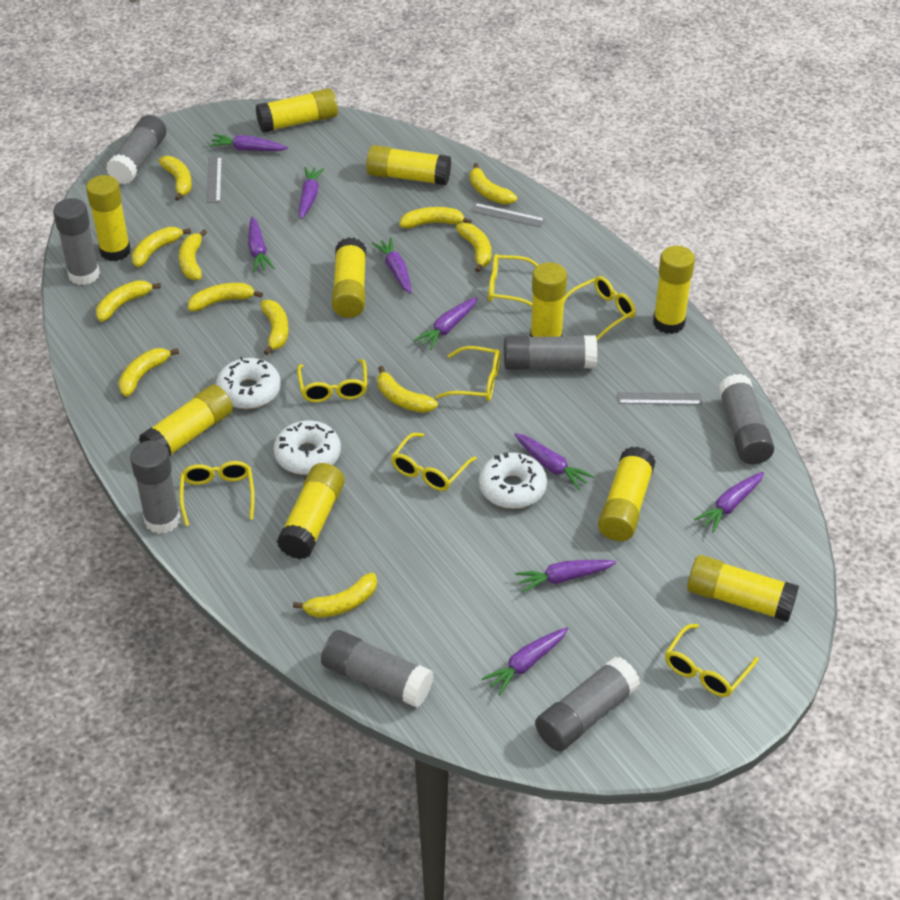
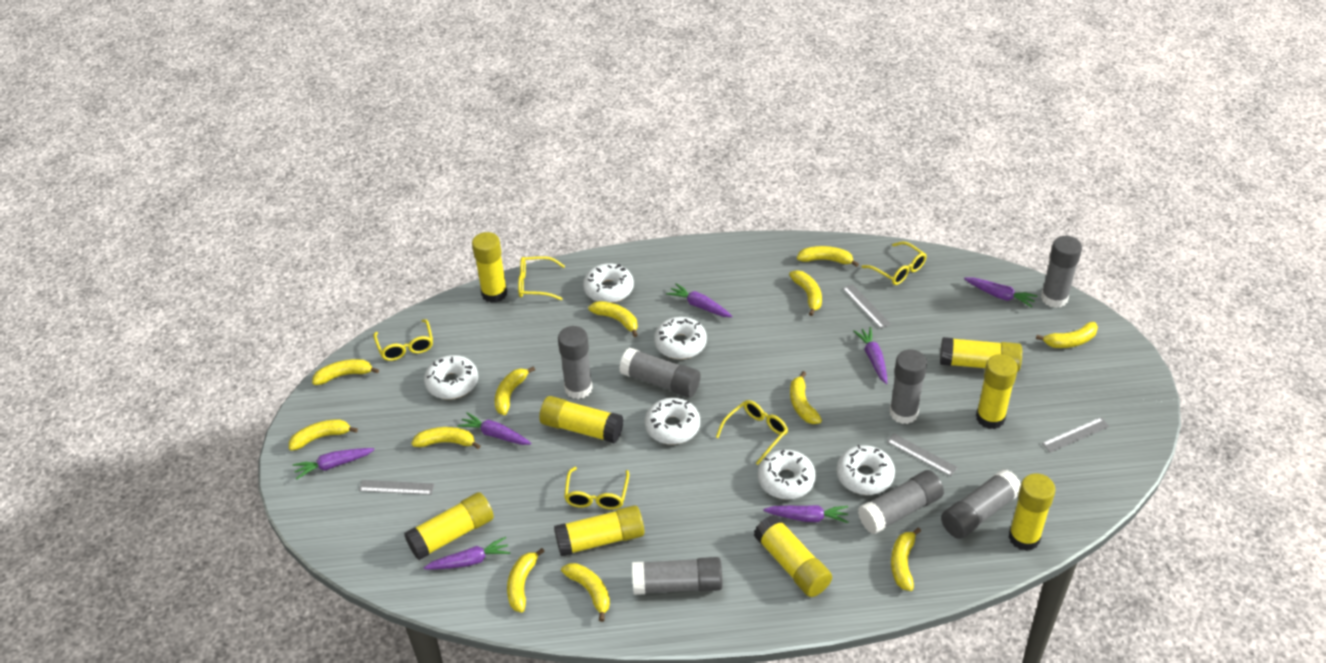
grey ruler: [207,157,222,203] [471,203,545,227] [618,392,702,405] = 3 -> [359,480,434,495] [842,284,891,329] [887,434,958,476] [1042,418,1110,453] = 4
purple carrot: [209,134,288,151] [248,217,274,272] [298,167,324,219] [372,238,411,294] [414,297,478,350] [481,627,568,695] [514,433,594,490] [515,560,616,592] [694,472,764,533] = 9 -> [293,448,375,479] [424,537,511,570] [457,412,532,445] [666,283,732,317] [763,505,848,523] [854,327,887,384] [964,277,1037,308] = 7
white donut: [216,357,281,409] [273,421,341,475] [479,452,547,509] = 3 -> [424,355,478,399] [583,263,634,303] [645,398,700,444] [654,317,707,359] [758,450,816,499] [837,445,895,495] = 6
yellow glasses: [179,461,255,526] [297,359,367,402] [391,433,477,491] [436,346,500,401] [488,254,538,307] [564,276,636,341] [665,624,759,697] = 7 -> [373,319,433,361] [518,256,565,300] [564,467,629,510] [716,400,788,465] [862,241,926,285] = 5
yellow glue stick: [86,175,131,261] [139,385,233,456] [256,88,338,133] [277,463,345,559] [332,237,366,318] [366,145,451,185] [530,262,567,337] [598,447,656,541] [653,246,695,334] [687,555,799,622] = 10 -> [404,492,494,560] [472,232,507,303] [539,396,623,443] [554,505,644,557] [754,515,832,597] [940,337,1022,372] [976,354,1018,429] [1008,473,1056,551] = 8

